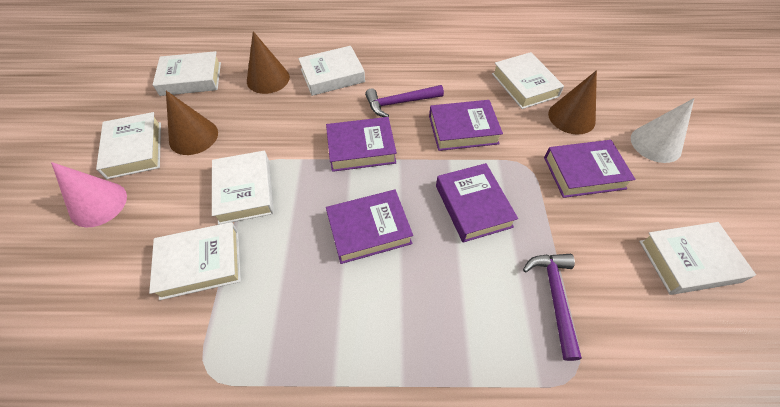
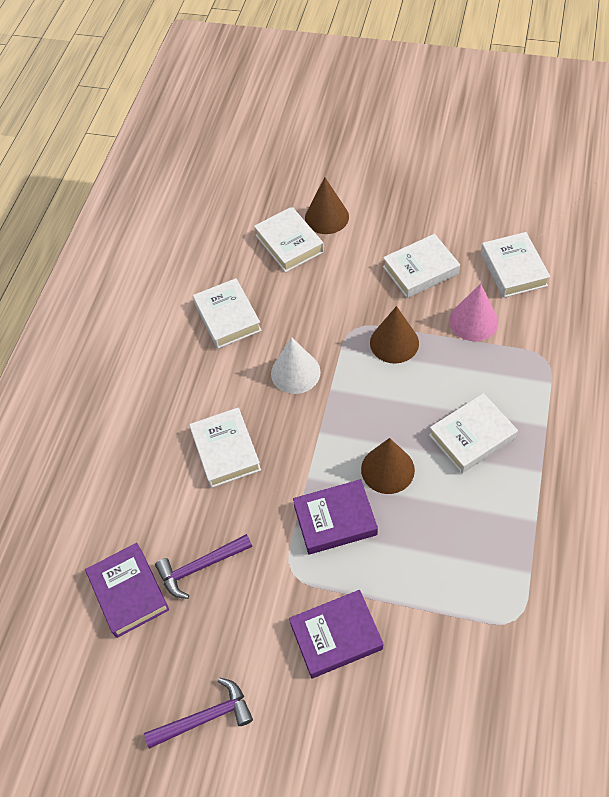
purple book: [326,117,397,172] [326,190,413,264] [429,100,503,151] [436,163,518,243] [544,140,635,198] = 5 -> [85,543,169,638] [289,590,383,678] [293,479,378,554] = 3
white book: [96,112,161,179] [149,222,241,300] [153,51,221,96] [212,151,274,225] [298,46,365,96] [492,52,564,109] [639,222,756,295] = 7 -> [189,407,261,488] [193,278,262,349] [254,207,324,272] [383,234,460,298] [429,393,518,473] [481,232,551,298] = 6

